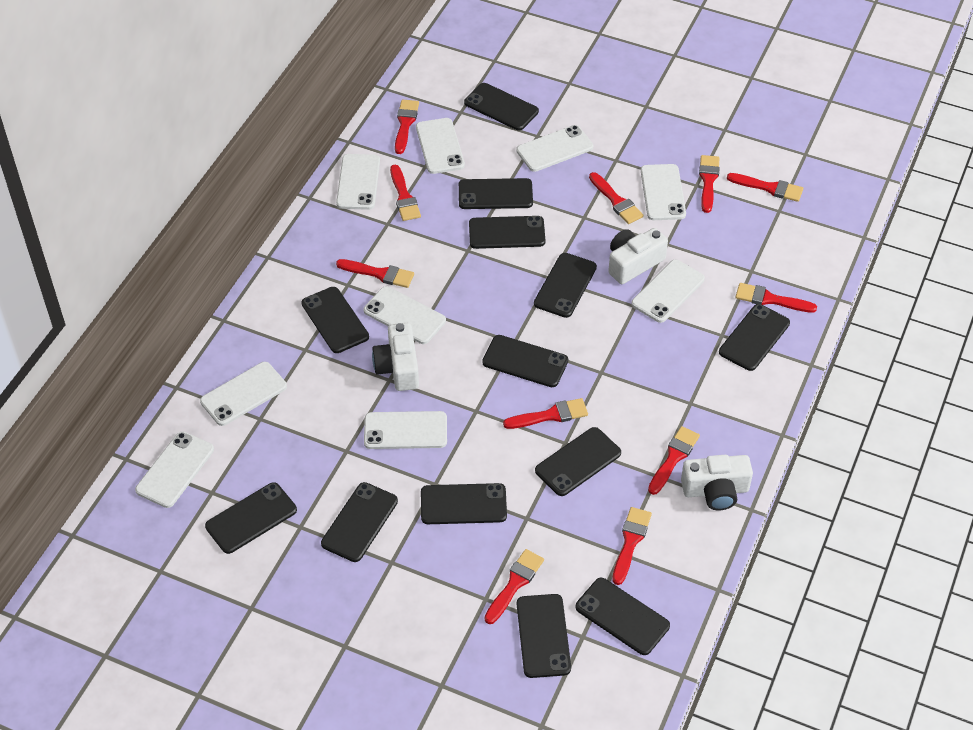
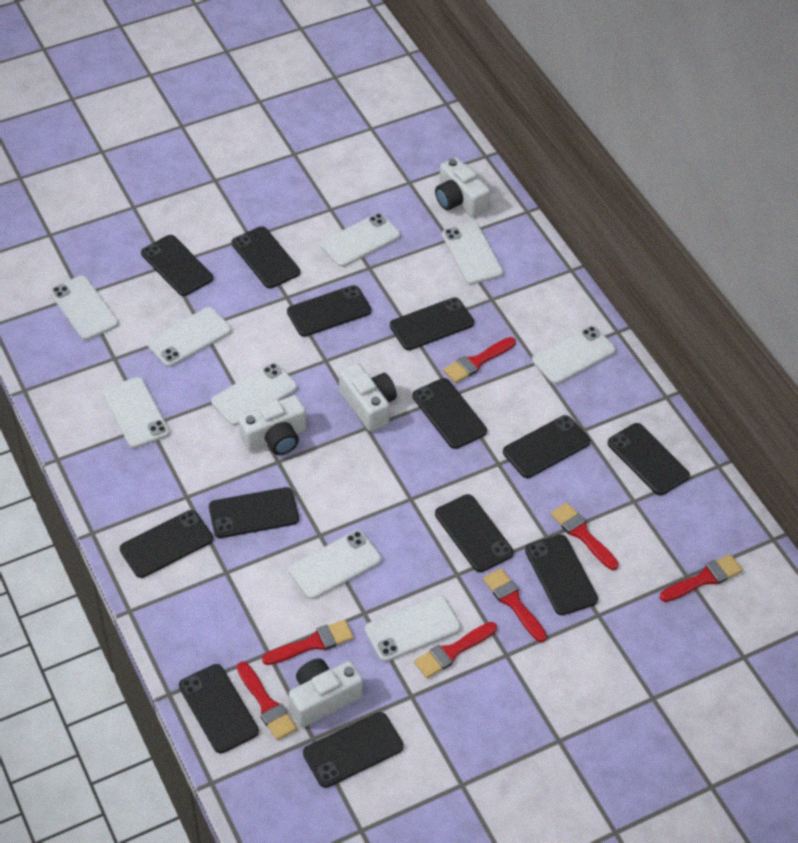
red brush: [336,259,414,288] [390,165,421,221] [395,100,419,154] [484,549,544,624] [503,398,588,429] [589,172,643,224] [612,507,652,585] [648,426,700,495] [699,155,720,213] [727,173,803,202] [736,283,817,313] = 11 -> [237,662,297,740] [262,620,354,665] [414,622,497,678] [444,337,516,383] [483,568,547,642] [551,503,619,570] [660,554,743,602] = 7
white camera: [372,323,419,391] [608,228,668,284] [681,455,753,510] = 3 -> [239,395,307,455] [289,658,363,727] [339,363,397,431] [435,157,490,217] = 4

